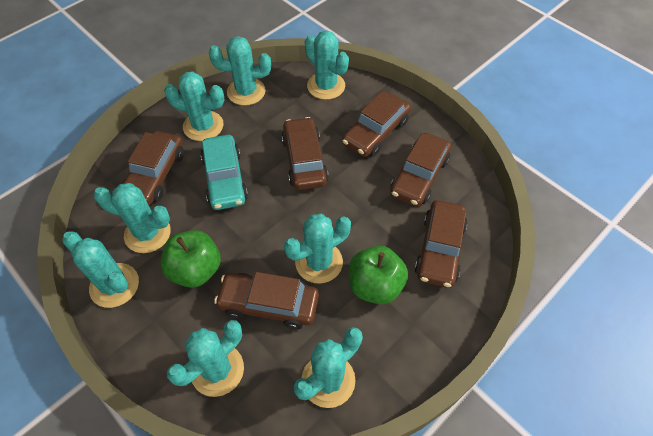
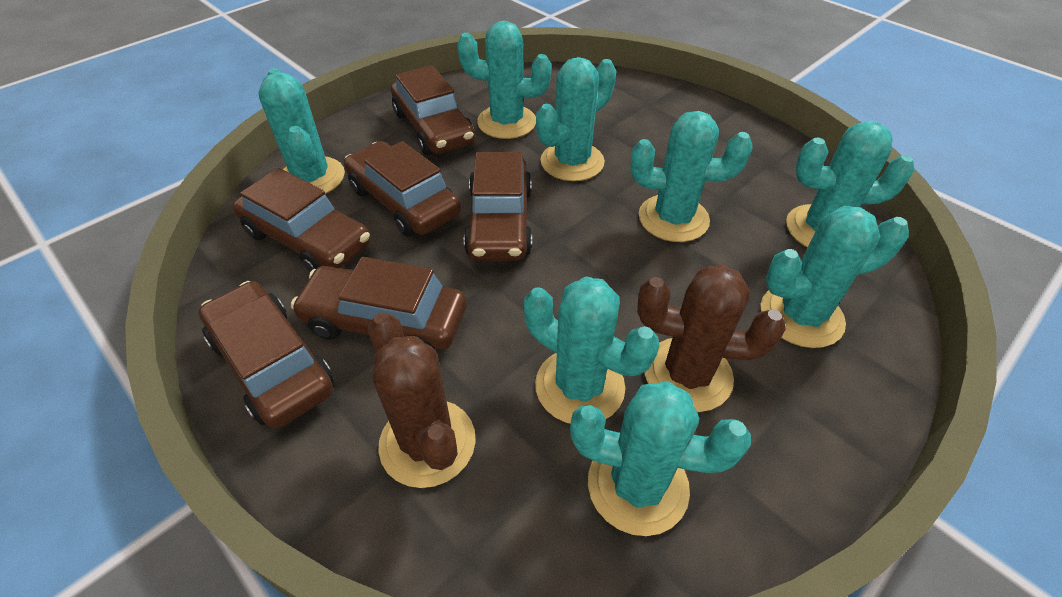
brown cactus: none = 0 -> [368,312,476,488] [637,264,786,412] = 2
green apple: [160,230,221,288] [349,246,408,304] = 2 -> none = 0
turquoise car: [201,135,248,210] = 1 -> none = 0

